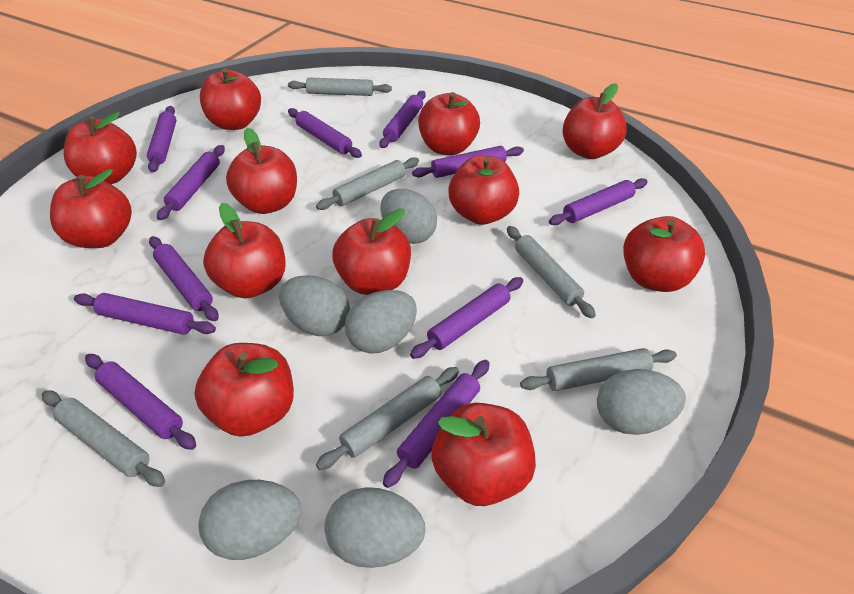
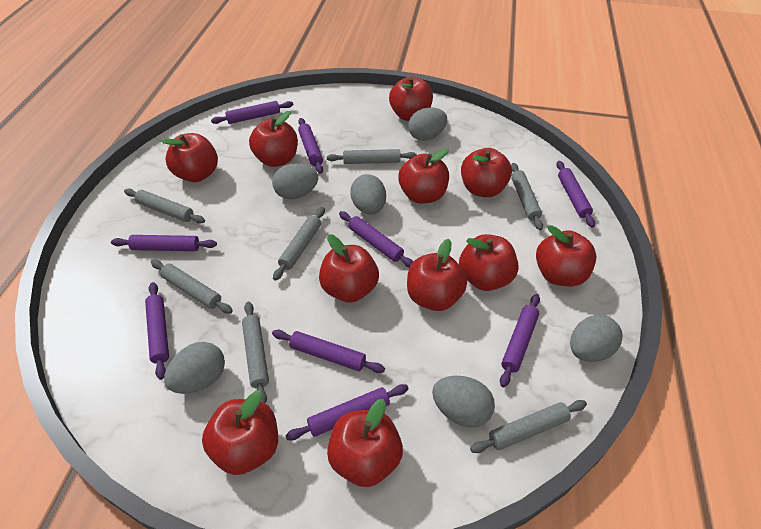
grey rolling pin: [42,390,165,487] [288,77,392,96] [316,157,419,210] [316,367,459,470] [507,226,596,318] [520,348,677,391] = 6 -> [124,189,205,224] [151,260,233,314] [242,301,269,404] [273,207,325,281] [327,149,417,164] [470,400,587,453] [511,163,543,230] = 7
purple rolling pin: [74,293,216,335] [85,354,196,450] [147,106,176,173] [149,236,219,321] [157,145,225,220] [288,108,362,158] [379,91,426,148] [383,360,490,488] [410,277,523,359] [412,146,524,178] [549,178,648,225] = 11 -> [111,235,217,251] [145,282,169,380] [211,101,293,124] [272,330,385,373] [285,384,409,440] [298,118,323,174] [339,211,413,268] [500,294,540,387] [556,161,595,228] = 9
red apple: [50,169,132,248] [64,112,137,184] [194,343,294,437] [200,68,261,130] [203,203,285,298] [226,128,297,214] [332,208,411,295] [418,92,480,155] [431,403,536,506] [448,156,519,225] [563,83,627,159] [623,216,705,292] = 12 -> [161,133,218,182] [202,391,278,475] [249,111,298,167] [319,235,379,303] [327,399,403,487] [389,76,433,121] [398,148,449,203] [407,239,467,311] [459,234,519,291] [461,148,512,197] [536,225,596,286] = 11

